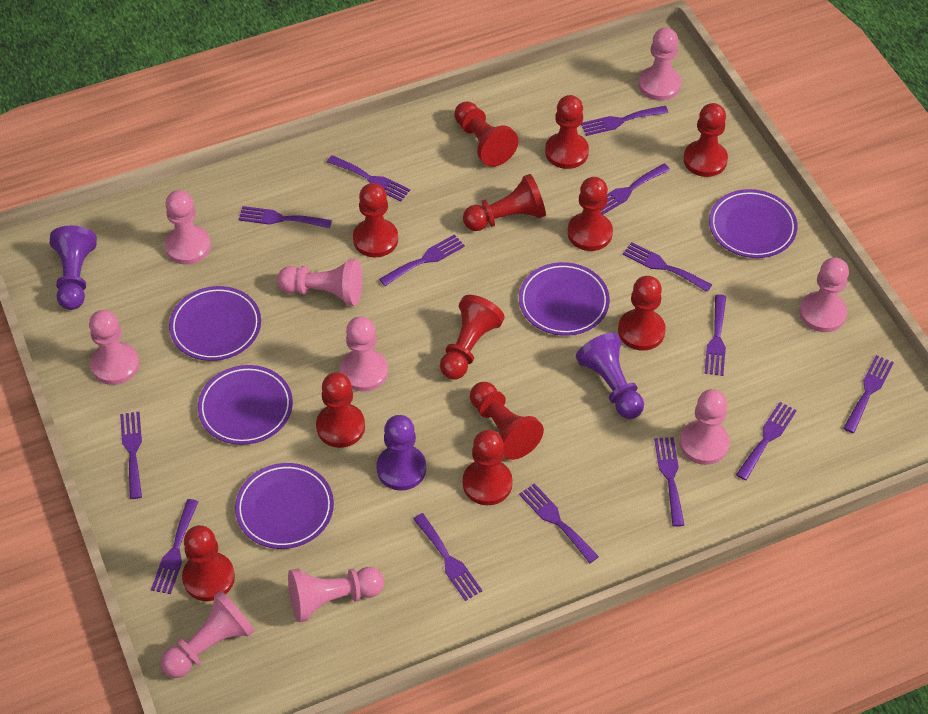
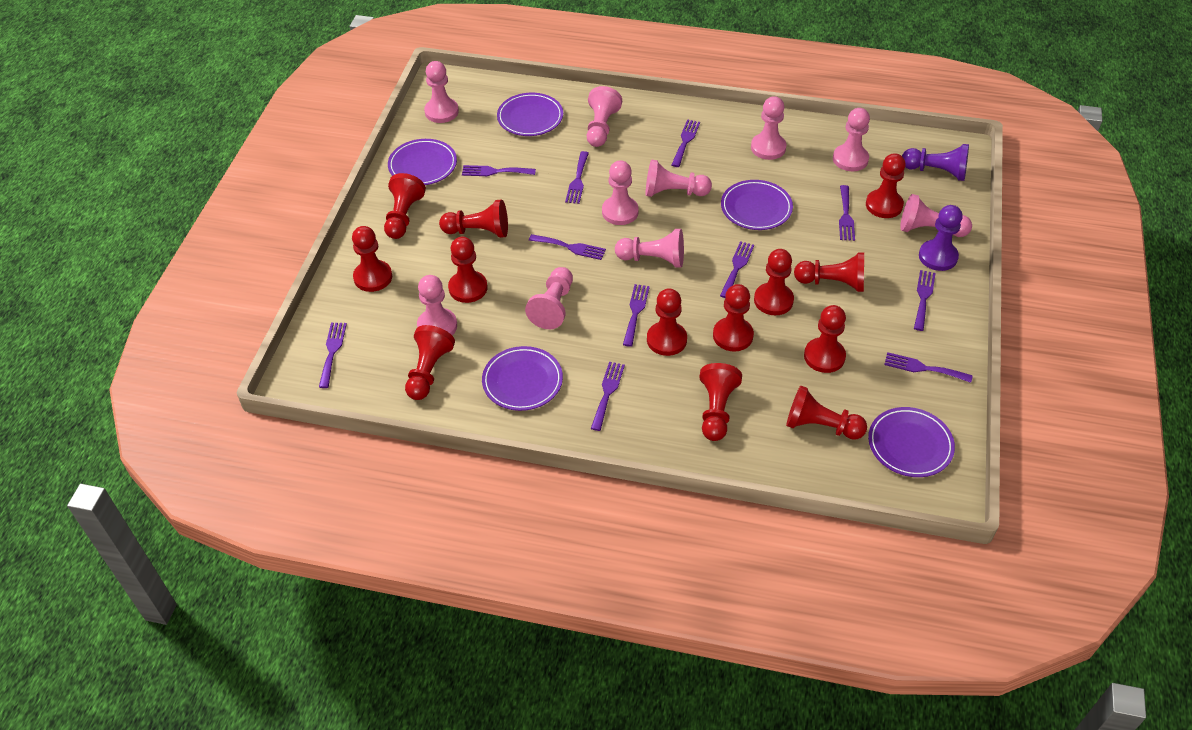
pink pawn: [89,310,139,385] [160,590,255,678] [164,190,211,265] [277,259,362,306] [288,567,384,622] [340,316,388,392] [639,28,681,101] [680,389,730,465] [799,258,849,332] = 9 -> [417,275,457,335] [424,61,459,123] [525,267,573,329] [587,86,622,147] [602,160,639,225] [615,229,684,267] [646,159,712,197] [751,96,786,160] [833,108,870,171] [900,194,972,237] = 10
purple fork: [120,412,142,499] [151,499,198,594] [238,206,332,228] [327,155,410,201] [379,234,465,286] [413,513,482,601] [519,483,599,563] [581,106,669,136] [601,164,670,215] [623,242,712,292] [654,437,684,527] [704,294,726,376] [736,402,797,480] [843,355,894,433] = 14 -> [319,323,347,388] [462,165,536,176] [529,234,606,260] [565,151,589,204] [591,362,625,431] [623,284,650,347] [672,119,700,167] [720,241,754,298] [839,185,855,241] [884,352,973,383] [914,270,936,331] = 11
purple pawn: [50,226,97,310] [377,415,426,490] [576,333,644,419] = 3 -> [902,144,969,181] [919,205,963,271] = 2
red pawn: [182,525,235,601] [316,372,365,448] [353,183,398,257] [440,295,505,380] [454,102,519,167] [463,174,546,231] [463,430,513,505] [470,382,544,460] [545,95,589,169] [567,177,613,251] [618,276,666,350] [683,103,728,177] = 12 -> [352,226,392,292] [384,173,426,239] [405,325,455,400] [439,199,508,238] [448,237,487,303] [647,288,687,356] [699,363,742,441] [713,284,754,351] [754,249,794,315] [786,386,867,440] [794,252,864,292] [804,305,846,373] [866,153,906,218] = 13

